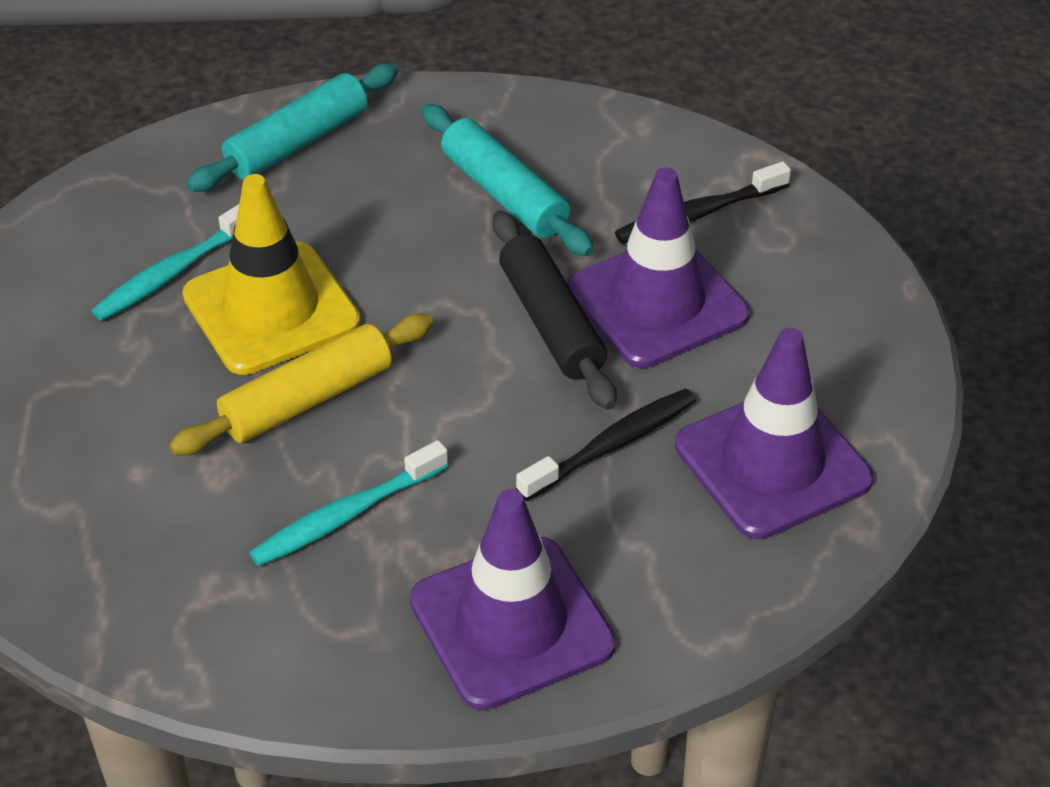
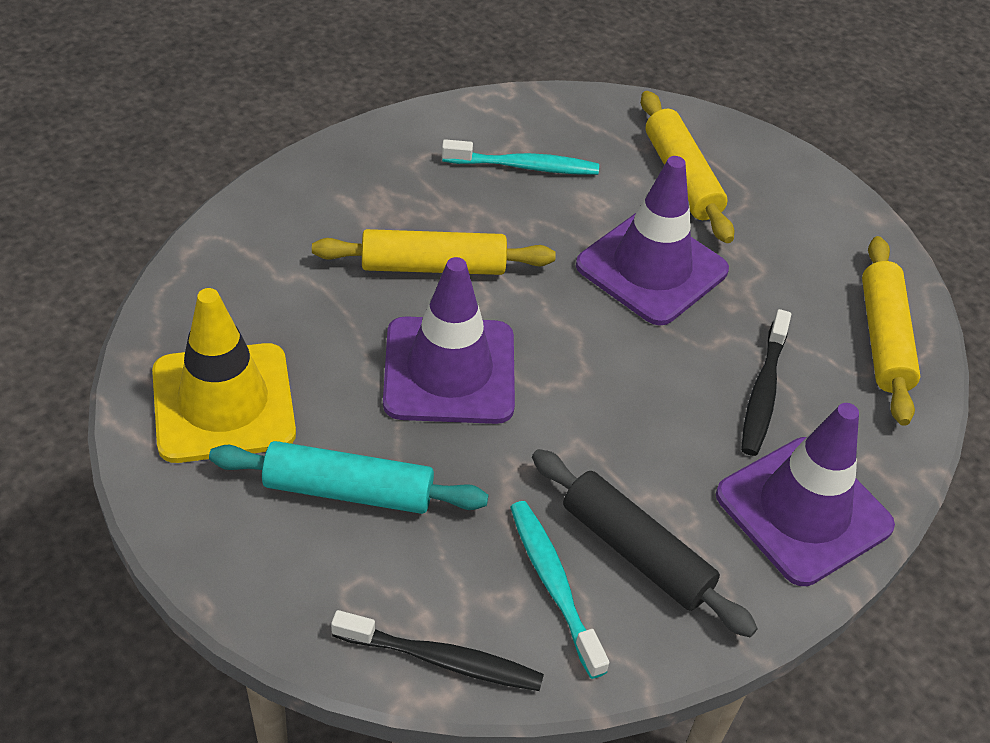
turquoise rolling pin: [187,63,398,192] [422,104,594,256] = 2 -> [209,441,488,514] = 1
yellow rolling pin: [169,314,434,456] = 1 -> [312,229,556,275] [641,91,734,243] [862,236,920,426] = 3

